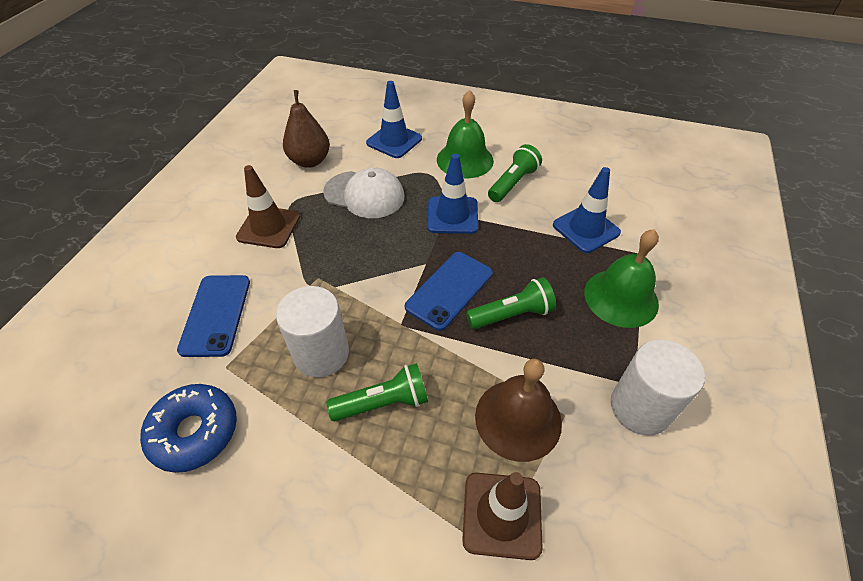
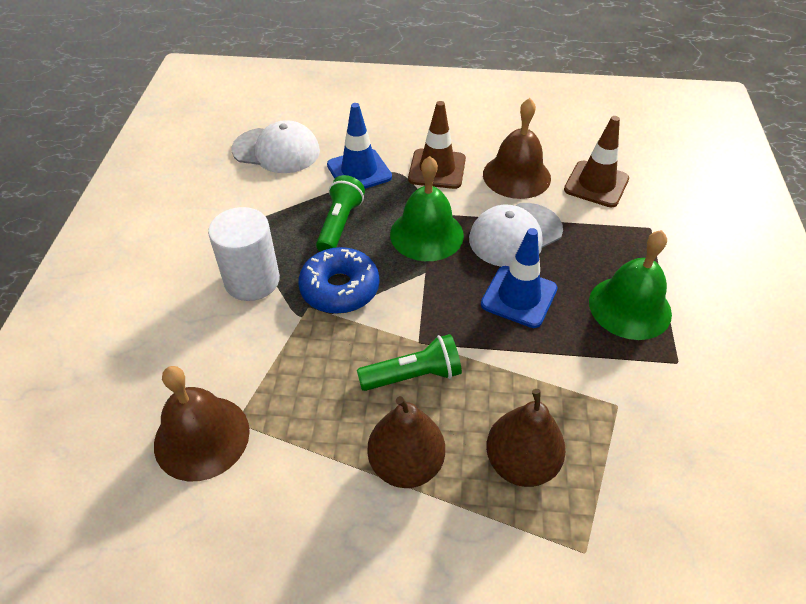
blue phone: [177,275,250,357] [405,252,493,331] = 2 -> none = 0
blue traffic cone: [366,81,422,158] [427,154,478,234] [553,167,621,253] = 3 -> [327,103,392,189] [481,228,558,328] = 2
brown bell: [475,359,562,462] = 1 -> [154,366,250,481] [483,98,551,199] = 2
brown pear: [283,90,330,168] = 1 -> [368,396,445,488] [486,389,566,487] = 2
green flashlight: [326,363,428,421] [466,277,556,329] [488,144,542,202] = 3 -> [316,175,365,252] [357,334,462,391] = 2
white cap: [323,168,404,218] = 1 -> [232,120,320,173] [469,203,563,267] = 2
white cylinder: [276,286,349,378] [611,339,705,435] = 2 -> [208,207,280,301] = 1

